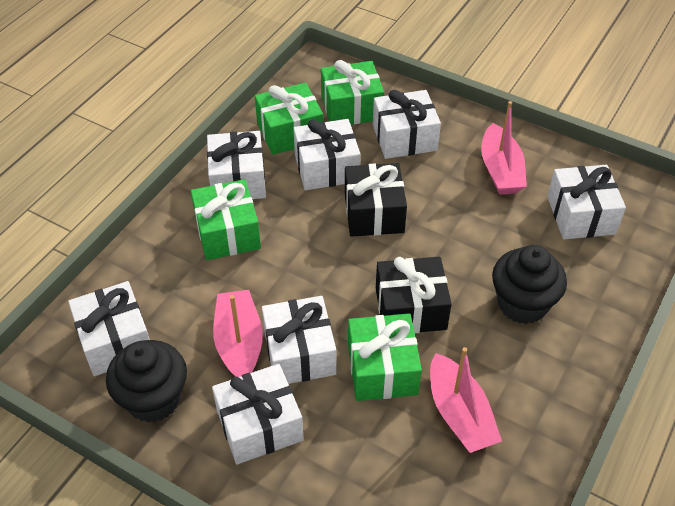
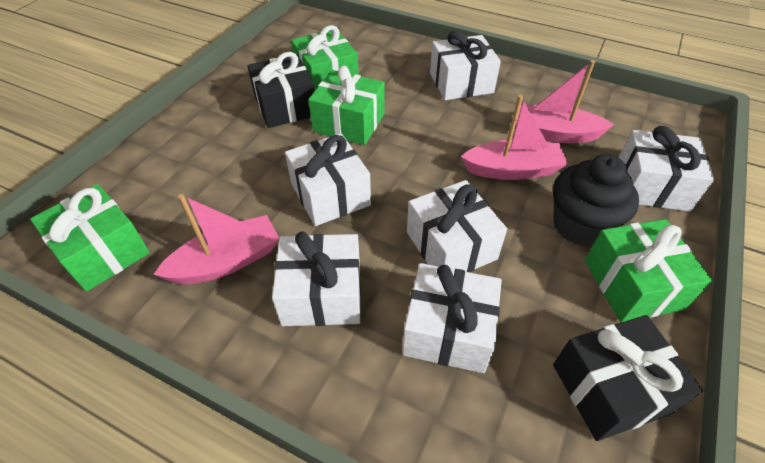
black cupcake: [106,340,187,422] [492,245,567,324] = 2 -> [553,154,639,247] = 1
white gift: [68,281,150,376] [207,131,266,199] [212,364,304,464] [262,296,336,384] [293,119,361,190] [373,90,441,159] [547,165,626,239] = 7 -> [272,232,361,326] [285,133,371,226] [402,263,502,373] [407,180,507,272] [430,31,501,100] [619,126,714,212] = 6

